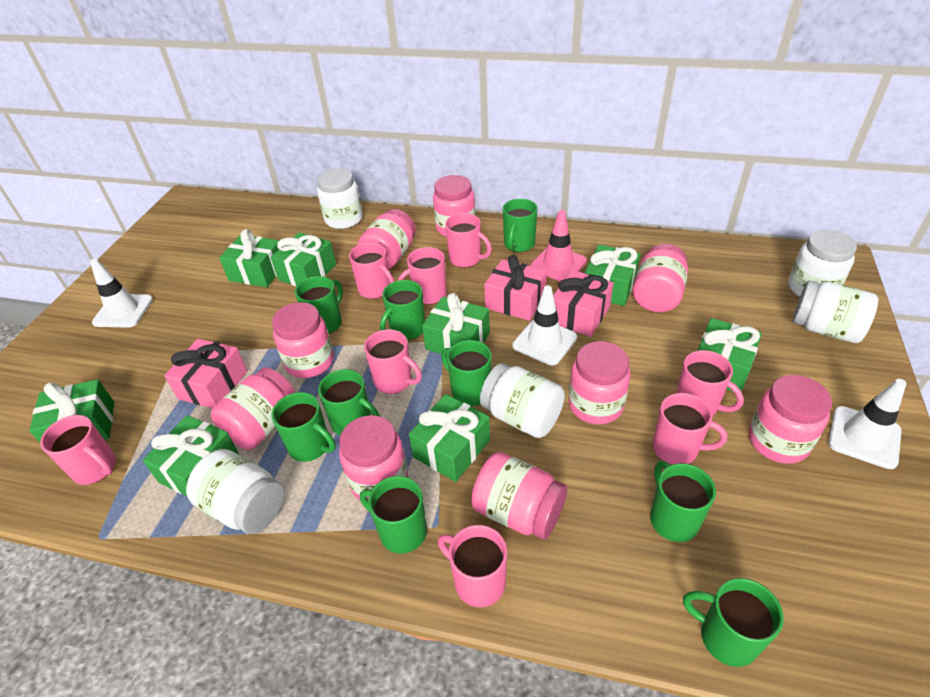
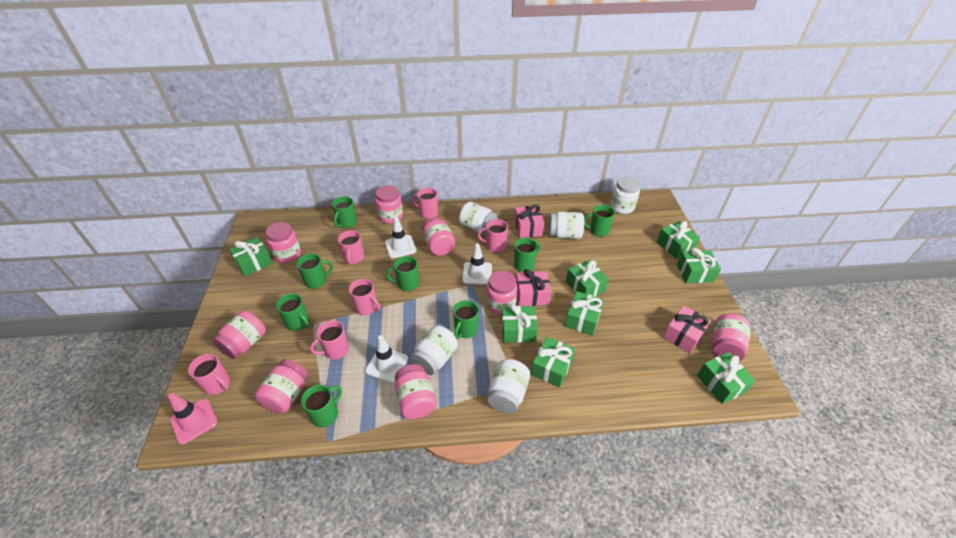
green mug: [272,392,336,462] [295,276,343,334] [318,369,380,436] [360,476,427,554] [380,280,425,340] [441,340,492,406] [503,199,537,252] [650,461,716,542] [683,578,784,667] = 9 -> [276,293,309,331] [297,254,333,289] [301,385,342,428] [332,196,357,228] [386,256,419,291] [453,300,479,339] [514,238,540,272] [584,205,615,237] = 8
pink jar: [211,367,296,450] [272,302,334,378] [339,415,408,500] [358,209,416,269] [433,175,476,237] [471,452,567,539] [569,341,631,425] [633,244,688,312] [749,375,832,464] = 9 -> [213,311,266,359] [255,359,308,413] [266,222,301,263] [375,185,403,223] [395,364,437,419] [422,217,455,255] [486,271,517,315] [712,314,751,361] = 8
pink mug: [40,415,116,485] [349,242,394,299] [364,329,422,394] [398,247,447,304] [438,525,507,607] [445,213,492,268] [653,393,727,465] [677,350,744,416] = 8 -> [188,354,230,395] [310,320,349,360] [338,230,364,265] [349,279,380,315] [412,188,438,219] [477,219,508,252] = 6

